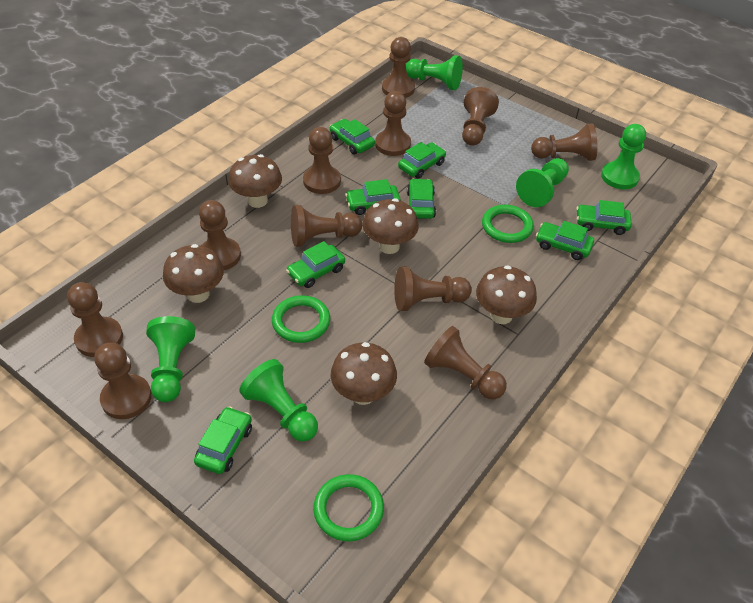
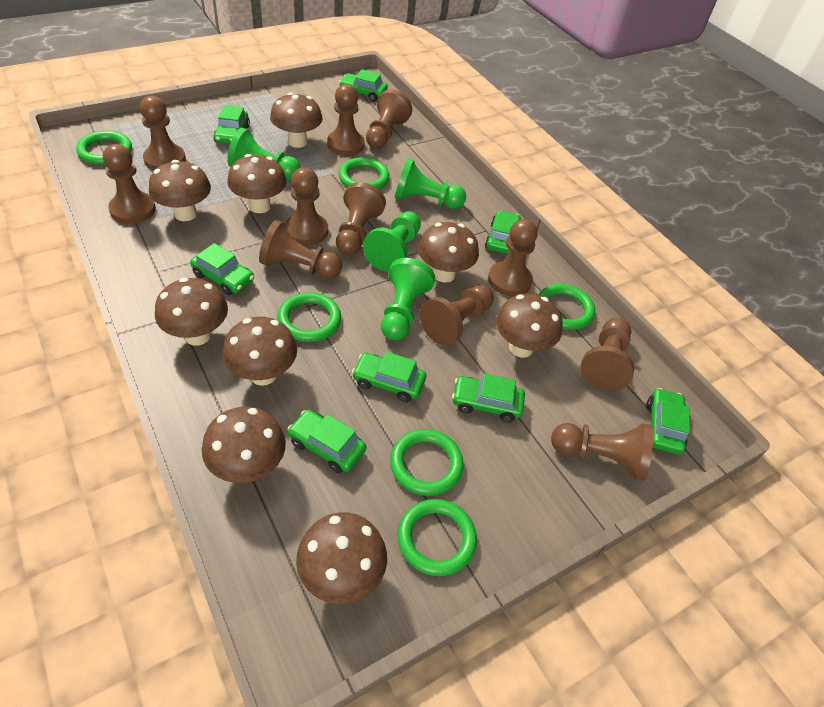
brown mushroom: [163,244,224,303] [228,154,282,208] [331,342,397,405] [363,199,419,254] [476,265,537,324] = 5 -> [149,160,211,221] [155,278,228,346] [202,407,286,483] [222,317,297,386] [228,154,287,213] [270,93,323,148] [296,512,387,604] [418,222,479,283] [496,293,563,358] = 9
green pawn: [146,316,195,402] [239,359,318,442] [406,55,463,90] [516,158,569,207] [601,124,646,189] = 5 -> [227,128,301,181] [363,211,421,272] [381,258,435,341] [395,158,466,209] = 4
green ring: [272,295,330,343] [313,474,384,541] [482,205,534,243] = 3 -> [76,130,132,165] [277,292,341,342] [339,157,390,189] [390,429,464,496] [397,499,477,576] [538,284,595,330] = 6

